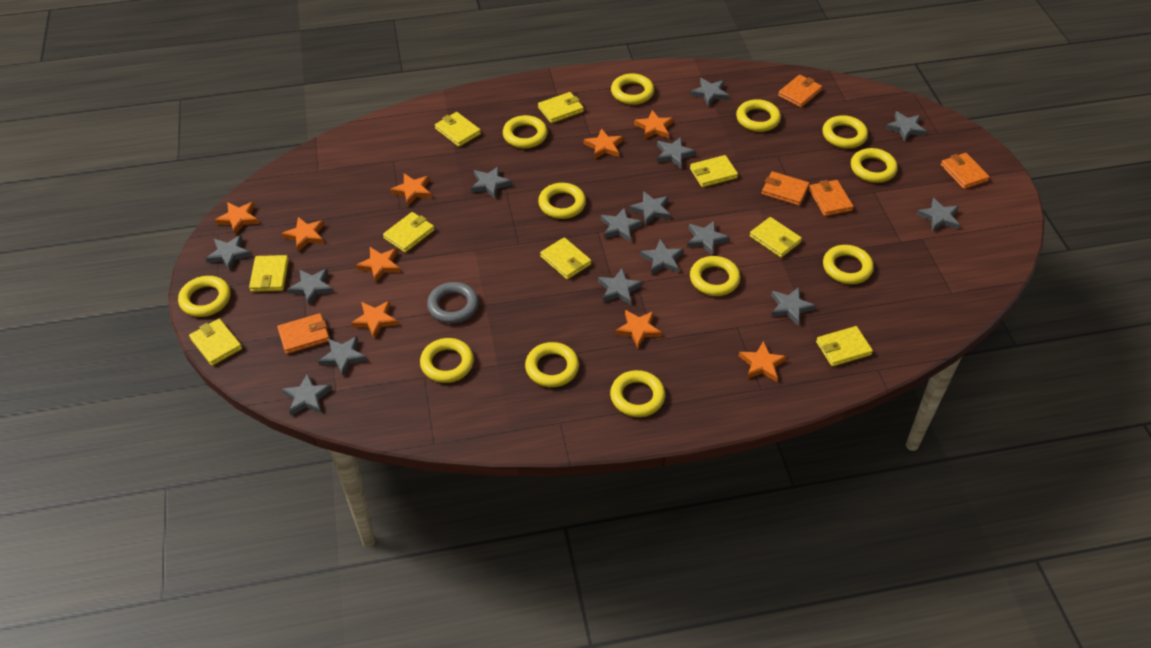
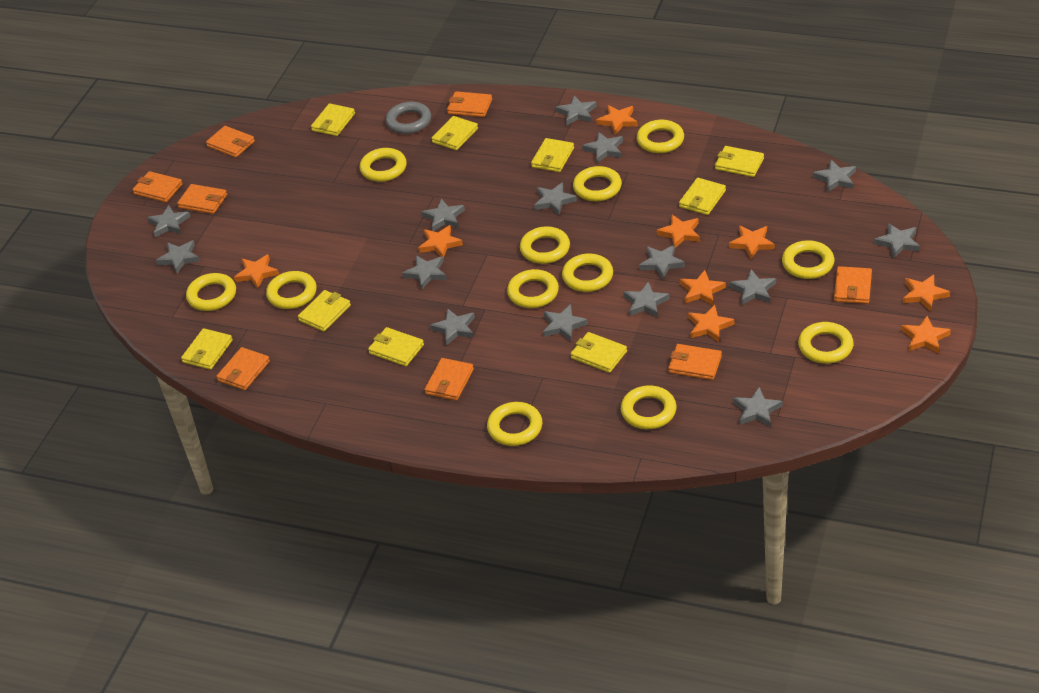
orange wallet: [277,313,330,354] [762,171,809,206] [778,75,822,108] [809,180,854,216] [941,153,990,189] = 5 -> [132,171,183,202] [177,184,227,214] [206,126,255,158] [216,347,270,390] [424,358,474,401] [447,91,492,117] [668,344,722,380] [834,266,872,304] = 8

